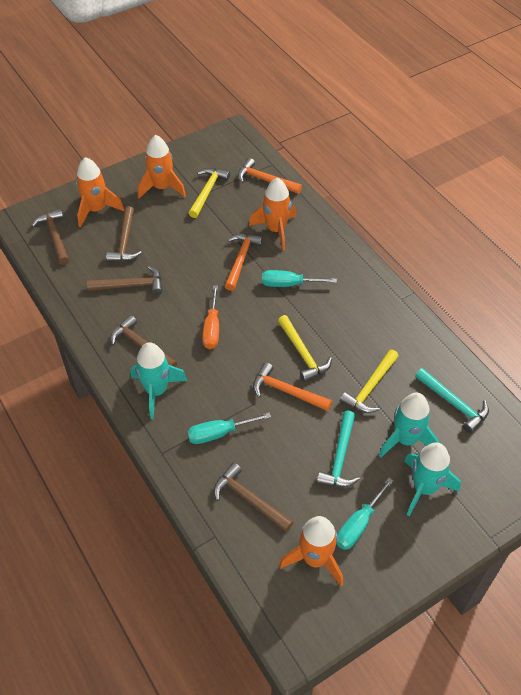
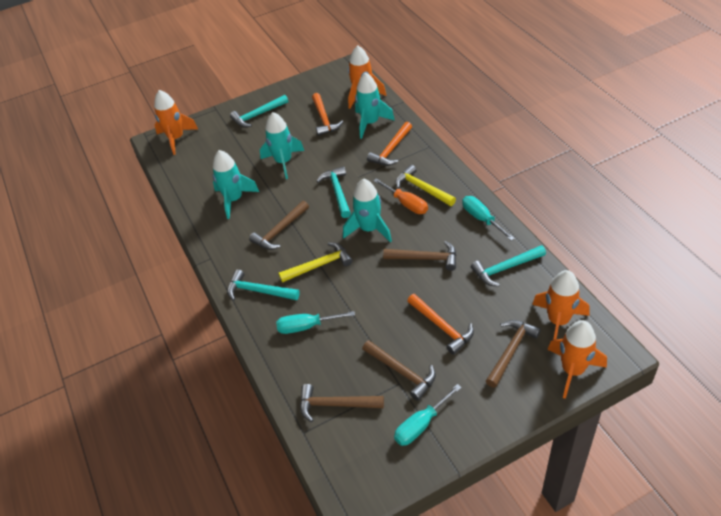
turquoise hammer: [317,411,360,487] [415,368,489,433] = 2 -> [227,269,300,301] [230,95,288,127] [316,166,351,218] [471,245,546,287] = 4
turquoise rocket: [131,342,187,419] [379,392,439,458] [404,442,461,516] = 3 -> [213,150,259,219] [260,112,304,179] [343,178,392,243] [355,72,395,139] = 4
yellow hammer: [189,168,230,218] [278,315,332,382] [340,350,399,413] = 3 -> [278,242,353,283] [395,165,456,206] = 2

